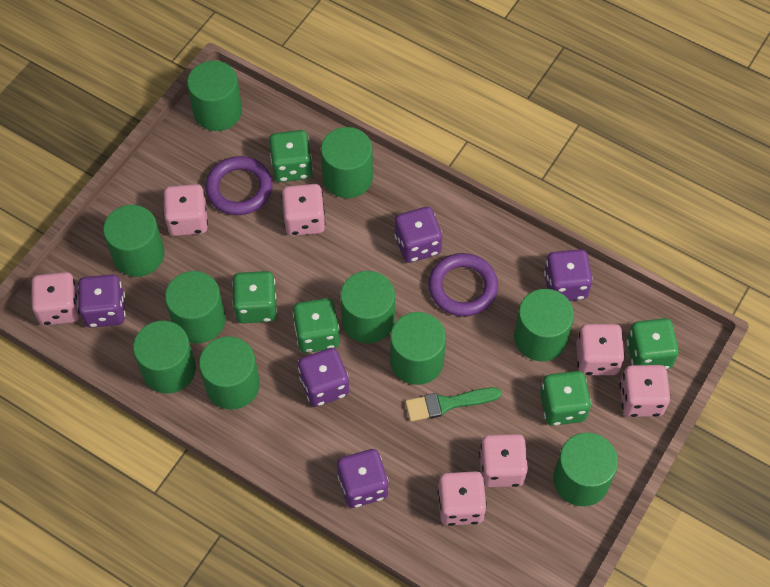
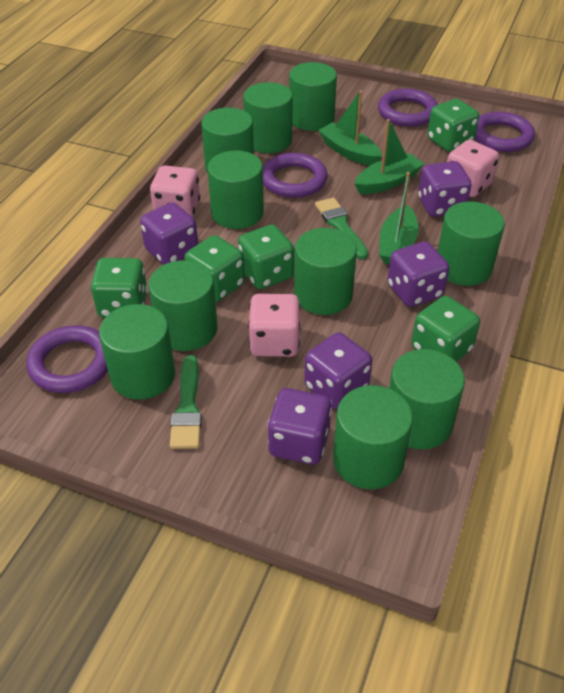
green boat: none = 0 -> [318,90,382,166] [354,119,424,194] [379,172,419,264] = 3
green brush: [405,387,501,422] = 1 -> [170,355,202,449] [315,198,368,259] = 2
pink dice: [31,272,80,326] [163,184,208,236] [281,184,326,236] [438,471,487,526] [479,434,528,487] [576,324,625,375] [620,365,671,417] = 7 -> [150,166,200,217] [248,294,300,357] [447,140,499,197] = 3
purple ring: [205,156,273,215] [428,253,498,317] = 2 -> [26,325,108,393] [263,153,328,198] [378,89,438,126] [475,112,535,152] = 4

